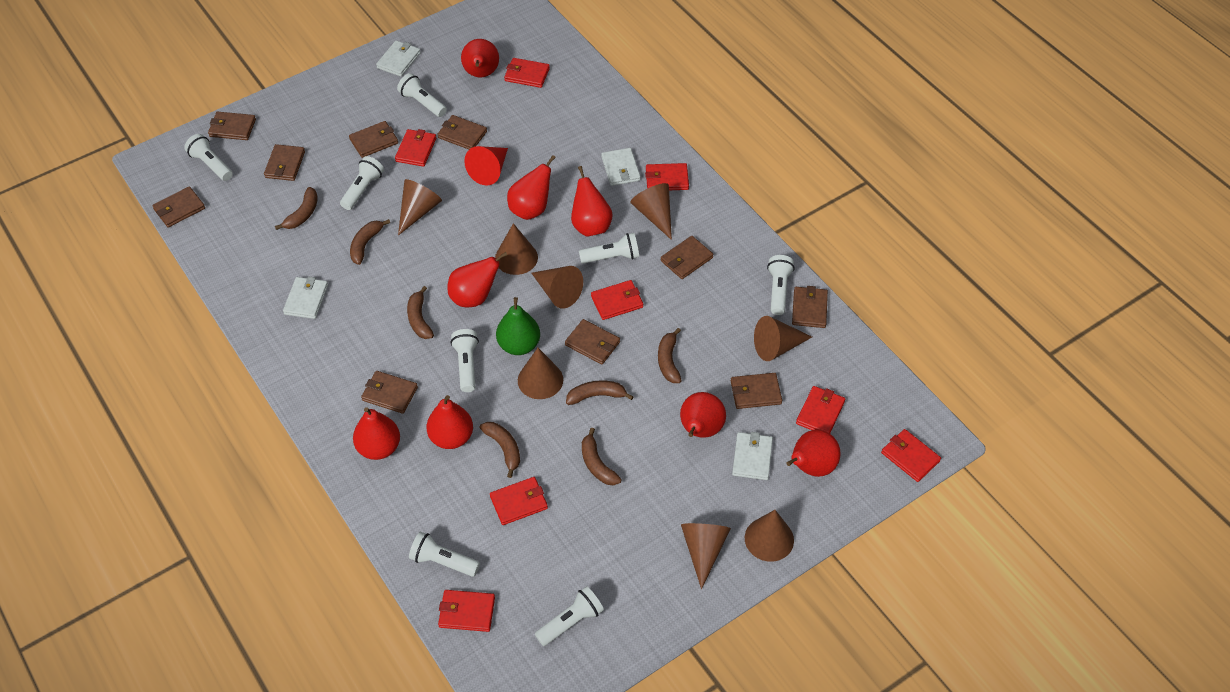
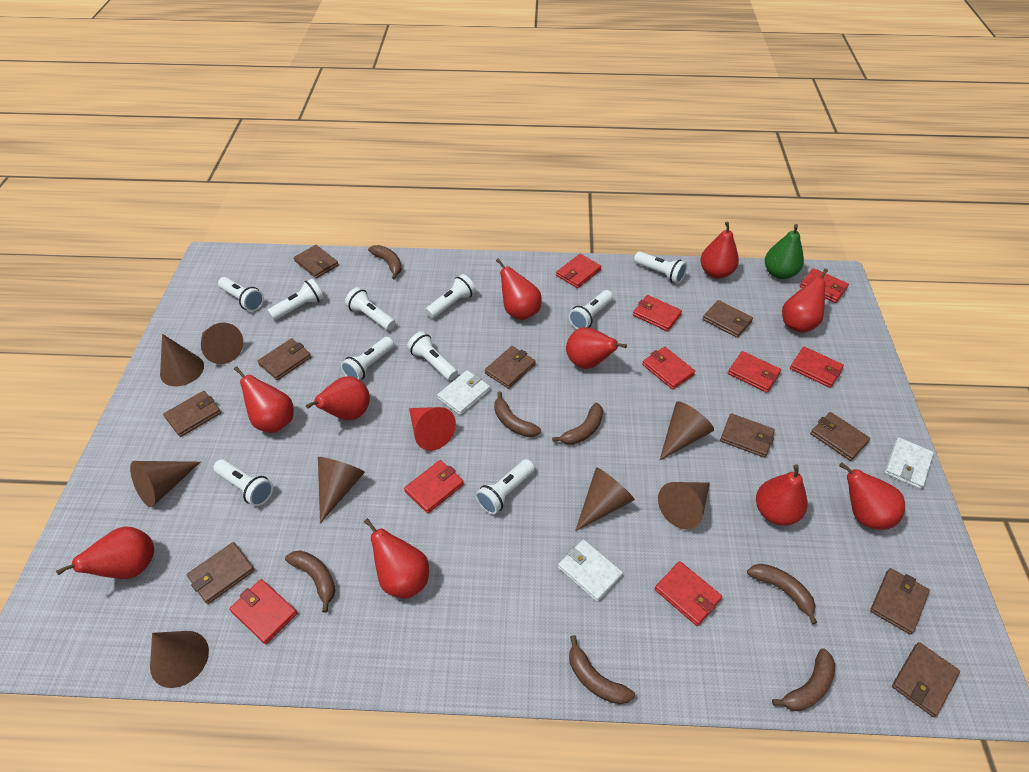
red pear: [353,407,400,460] [427,395,473,449] [447,252,507,307] [461,39,499,77] [507,155,556,220] [571,166,613,236] [680,392,726,438] [786,429,841,477] = 8 -> [56,526,154,579] [234,366,294,433] [306,376,370,420] [364,518,429,598] [496,258,542,320] [566,327,627,369] [700,222,739,278] [756,464,807,526] [782,269,828,333] [839,463,905,530] = 10
red wallet: [395,129,436,167] [438,590,495,632] [490,477,548,525] [504,58,550,88] [591,280,643,320] [645,163,689,190] [796,386,845,434] [881,429,941,482] = 8 -> [229,579,297,644] [404,460,464,514] [556,254,601,288] [633,295,682,332] [642,347,695,390] [655,561,722,626] [728,351,781,393] [790,347,844,388] [800,268,849,303] = 9
white flashlight: [184,134,233,181] [340,156,384,210] [397,73,447,117] [409,532,480,577] [450,329,479,392] [535,586,604,646] [579,233,639,264] [767,255,794,315] = 8 -> [213,459,273,506] [218,277,264,312] [268,278,324,320] [341,337,394,380] [345,287,396,330] [407,331,458,381] [425,274,476,318] [476,459,535,515] [569,290,613,329] [634,252,687,284] = 10
white wallet: [283,276,328,319] [376,40,421,77] [601,148,641,186] [732,432,773,480] = 4 -> [437,370,490,415] [558,539,623,602] [885,437,934,489] = 3

